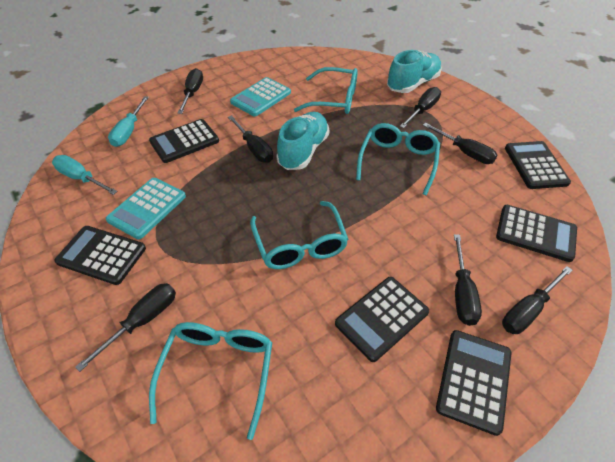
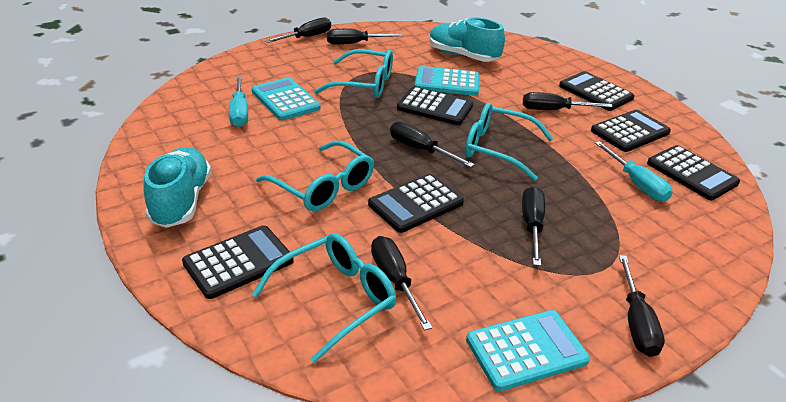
turquoise calculator: [106,178,186,239] [230,77,291,116] = 2 -> [251,77,320,120] [414,66,480,96] [466,310,590,391] = 3

